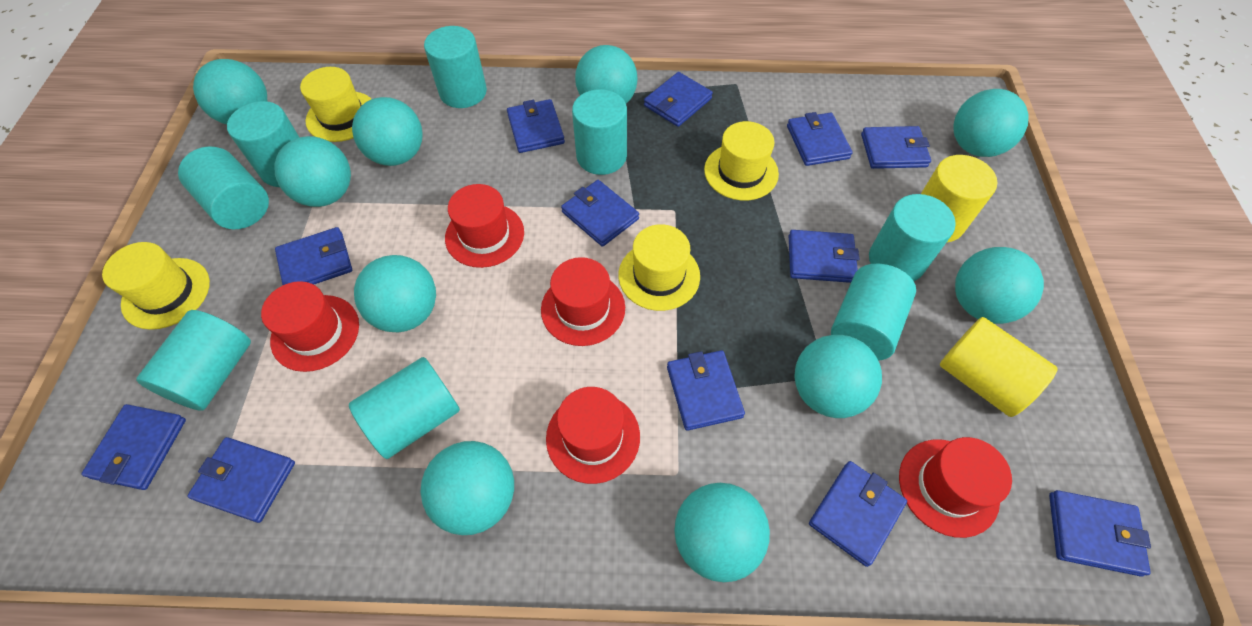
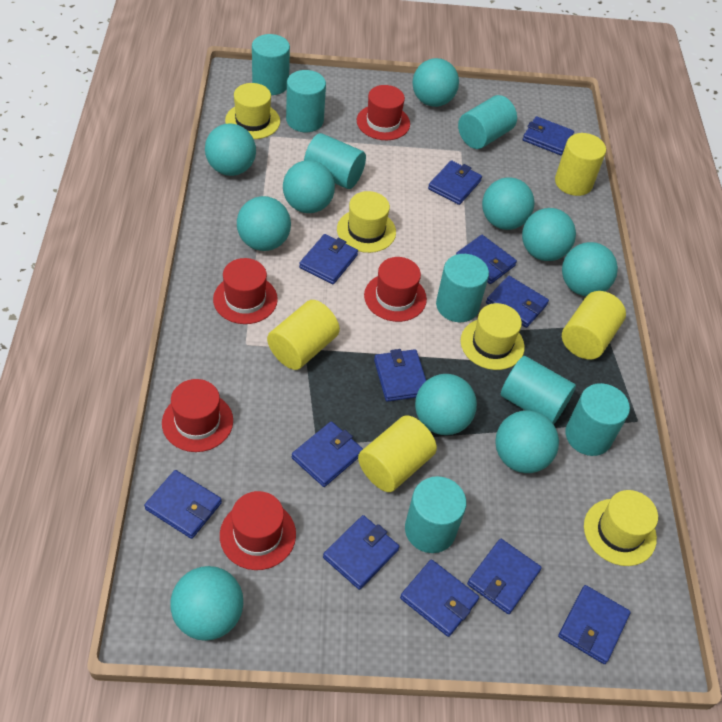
yellow cylinder: [921,155,998,243] [940,317,1057,417] = 2 -> [267,300,340,370] [358,415,437,492] [555,133,606,196] [562,291,626,359] = 4

